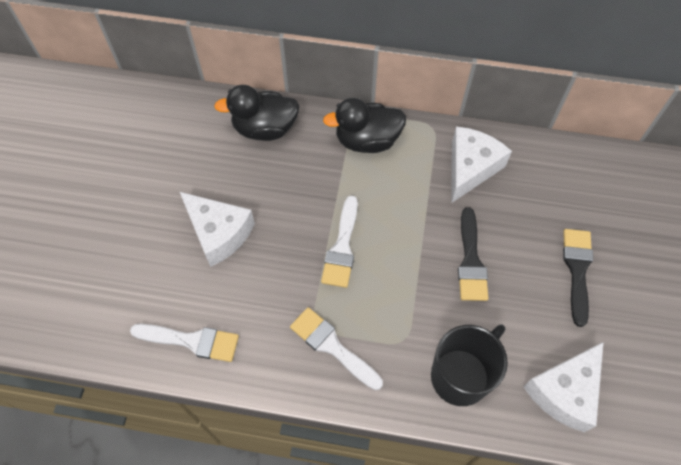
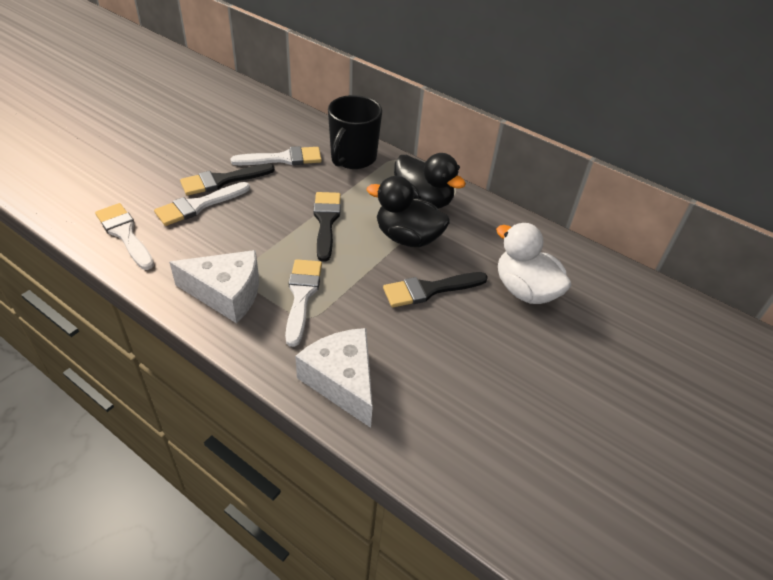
black brush: [458,207,488,301] [563,229,593,327] = 2 -> [180,163,275,196] [313,192,341,262] [383,272,488,308] = 3
white brush: [130,324,239,362] [290,307,383,390] [321,196,358,288] = 3 -> [95,203,154,270] [154,182,250,226] [231,146,322,165] [285,259,322,347] = 4
white cheese: [180,192,255,267] [451,126,512,203] [523,342,604,432] = 3 -> [169,250,259,323] [295,328,373,428] = 2
white duck: none = 0 -> [496,223,571,304] = 1

